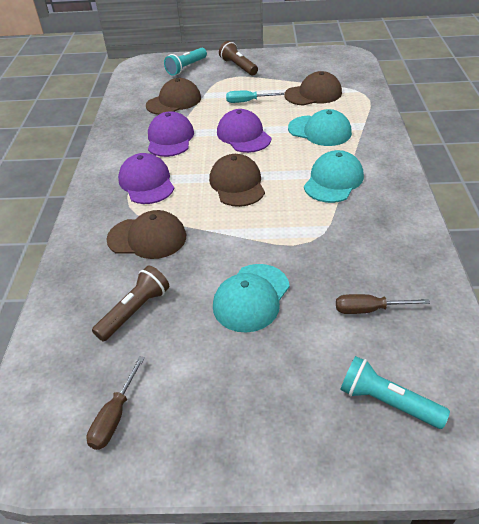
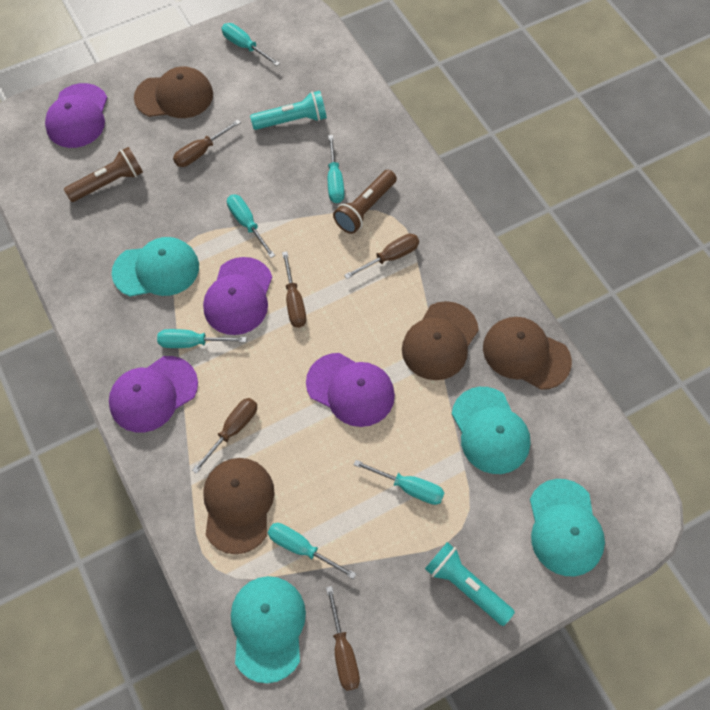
brown screwdriver: [86,356,145,450] [336,294,430,314] = 2 -> [173,120,241,167] [192,398,257,474] [282,251,306,328] [326,586,360,691] [344,234,419,279] = 5
purple cap: [118,153,174,204] [148,111,194,157] [217,109,271,153] = 3 -> [45,83,107,148] [109,356,198,432] [203,257,272,335] [306,353,395,427] = 4
turquoise cap: [213,264,290,333] [288,109,352,146] [304,150,364,203] = 3 -> [112,237,199,297] [231,576,306,683] [452,387,531,474] [530,479,605,576] = 4
turquoise screwdriver: [226,91,284,103] = 1 -> [157,329,247,348] [222,23,280,66] [227,194,275,258] [268,523,356,579] [328,135,344,203] [354,460,445,505] = 6

